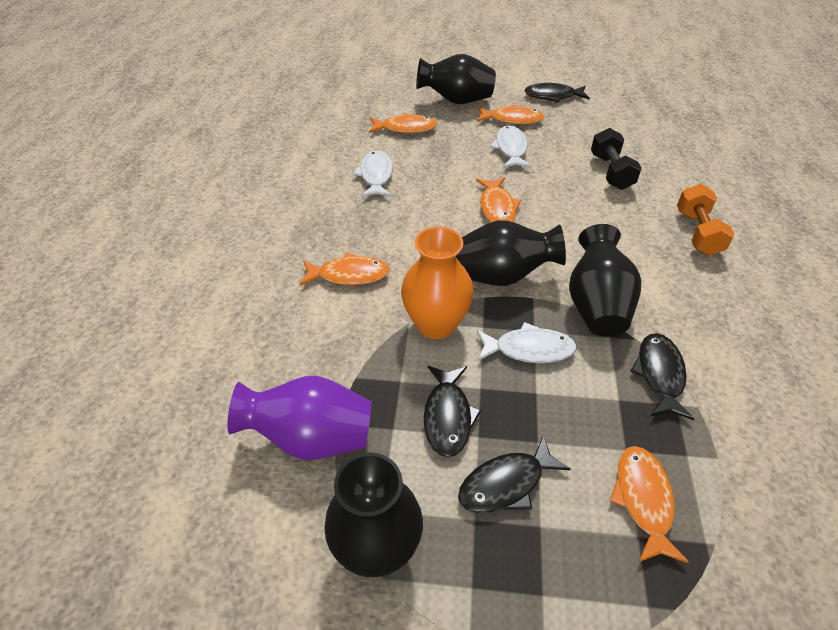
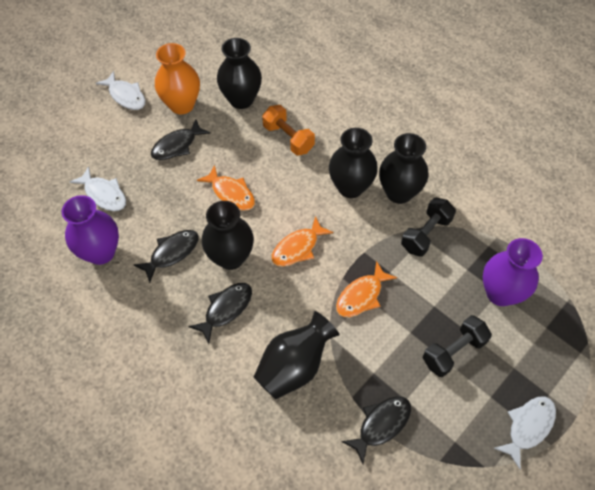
black dumbbell: [591,128,642,190] = 1 -> [401,198,456,257] [423,315,492,377] = 2
black vase: [324,453,423,577] [416,54,496,104] [456,220,566,286] [569,224,641,337] = 4 -> [202,201,254,270] [217,38,262,109] [254,311,339,399] [329,128,378,198] [379,133,428,204] = 5
orange fish: [300,252,390,286] [369,113,437,133] [476,177,521,222] [477,105,544,125] [610,446,689,563] = 5 -> [197,165,255,211] [271,216,333,267] [336,261,397,317] = 3
purple vase: [227,376,372,460] = 1 -> [62,195,119,265] [483,238,543,306] = 2

